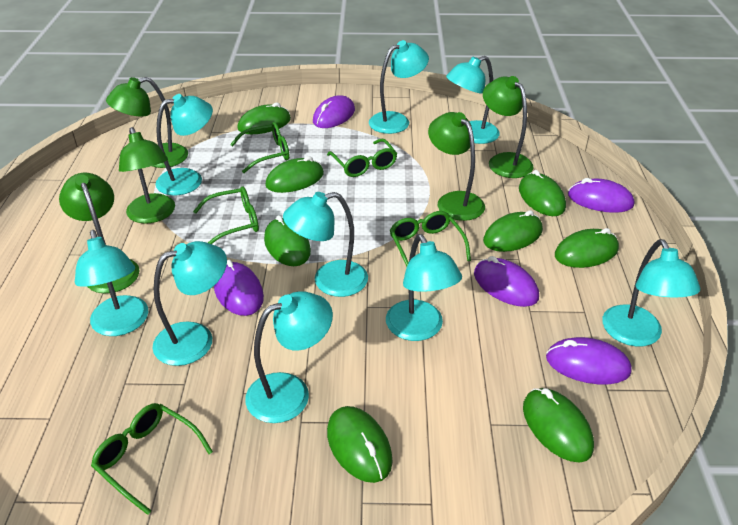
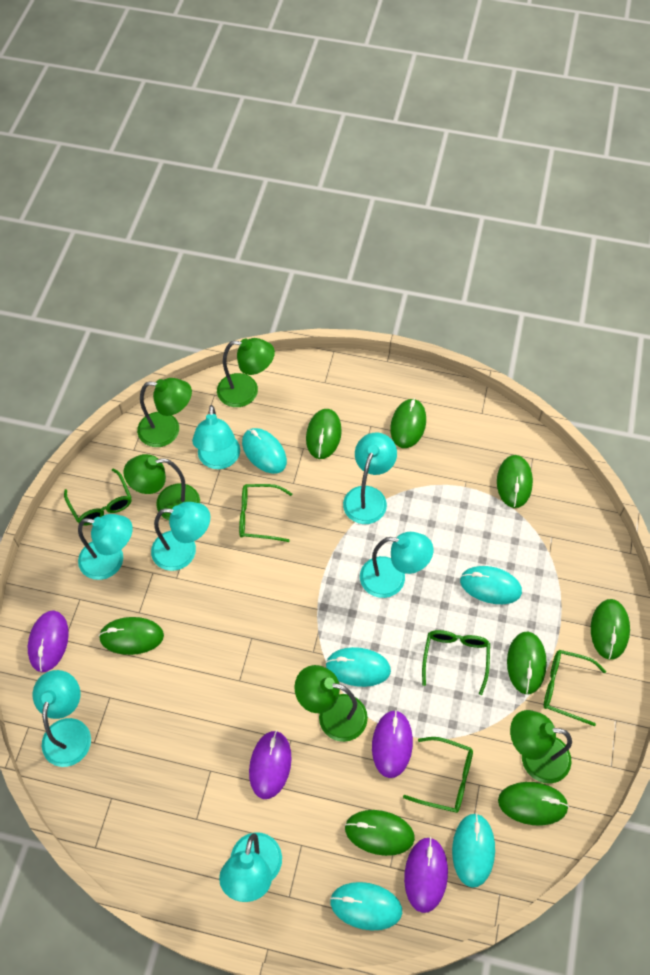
purple mouse: [214,260,264,316] [313,96,355,128] [474,256,539,307] [546,337,632,385] [568,178,634,213] = 5 -> [28,610,69,672] [249,730,292,799] [372,710,413,778] [404,837,448,913] = 4
turquoise lamp: [75,230,148,336] [152,241,227,366] [155,94,213,196] [245,291,333,423] [283,192,368,297] [369,40,429,134] [386,234,462,341] [446,56,500,144] [602,239,700,346] = 9 -> [33,670,91,767] [78,514,133,580] [151,502,210,571] [192,405,240,469] [219,832,282,902] [343,433,397,524] [360,532,433,598] = 7
turquoise mouse: none = 0 -> [242,428,287,474] [326,647,391,687] [330,882,402,931] [452,813,495,888] [460,566,522,604] = 5

